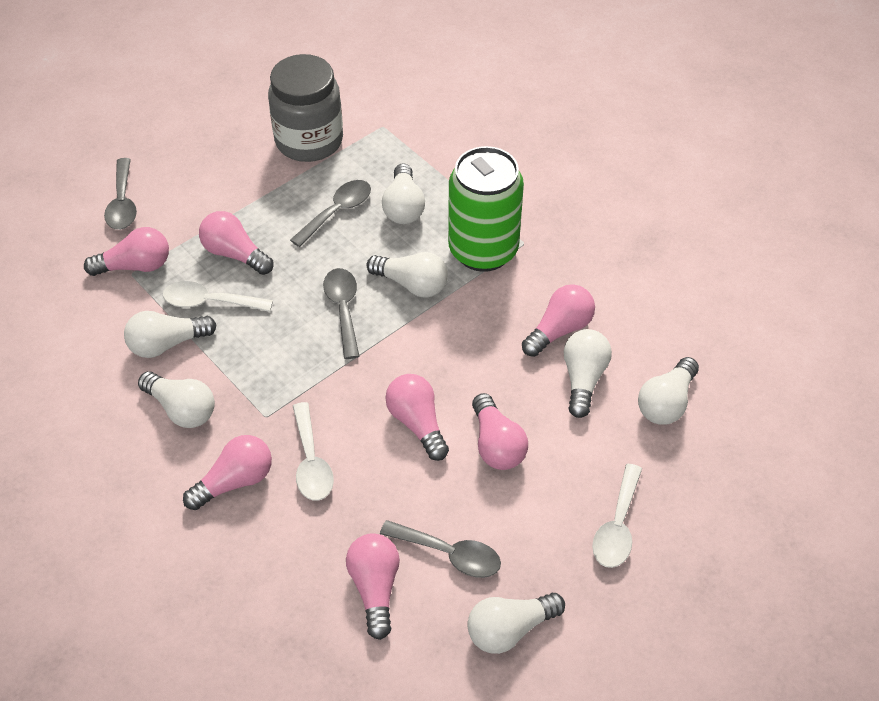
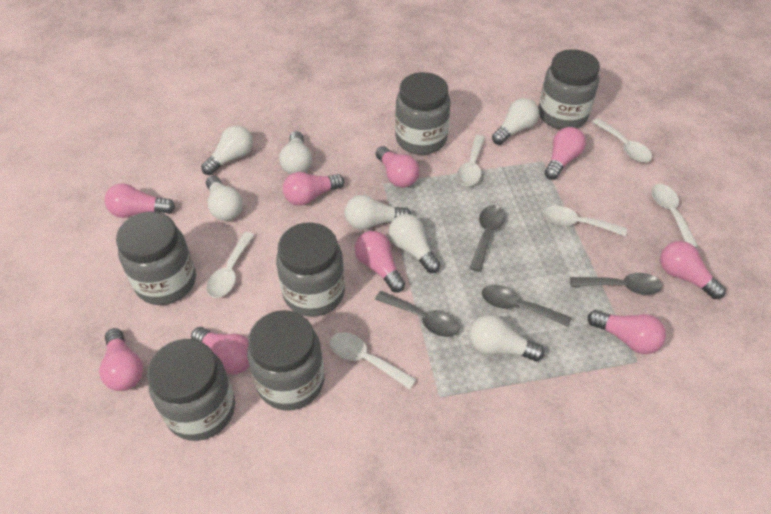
green can: [448,146,524,272] = 1 -> none = 0
grey jar: [268,54,343,162] = 1 -> [116,212,196,305] [147,339,235,441] [247,310,325,411] [276,222,345,317] [395,72,451,155] [539,49,600,129] = 6
pink light bulb: [84,227,169,276] [183,435,272,510] [199,211,273,275] [346,533,400,640] [385,374,449,461] [472,393,528,470] [522,284,595,357] = 7 -> [99,328,143,391] [105,183,175,218] [191,327,250,375] [283,172,344,206] [355,231,405,292] [376,146,419,188] [545,127,586,180] [587,310,666,354] [660,241,726,299] = 9
white spoon: [163,281,273,312] [293,402,334,501] [592,464,642,568] = 3 -> [206,232,254,298] [330,332,417,390] [457,135,485,186] [543,206,627,236] [592,118,652,162] [652,184,699,248] = 6

